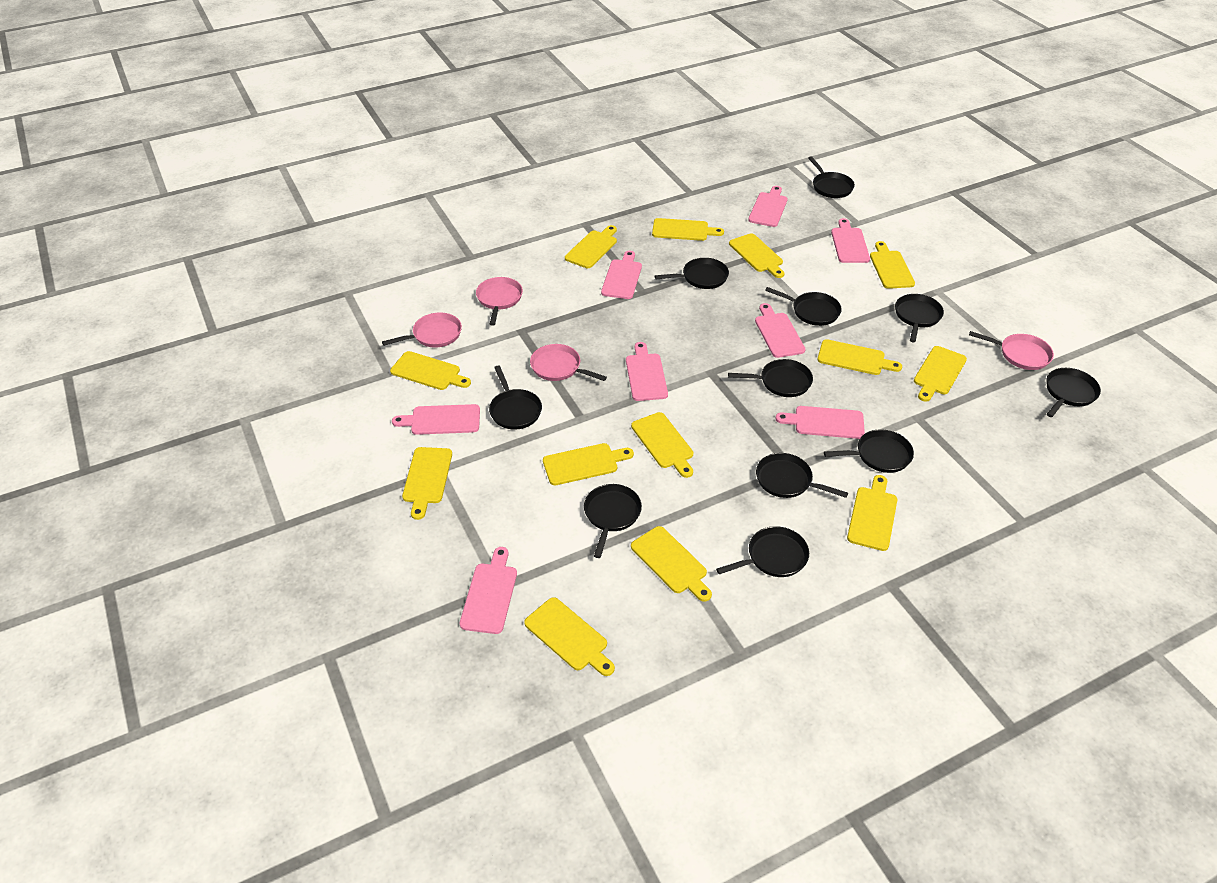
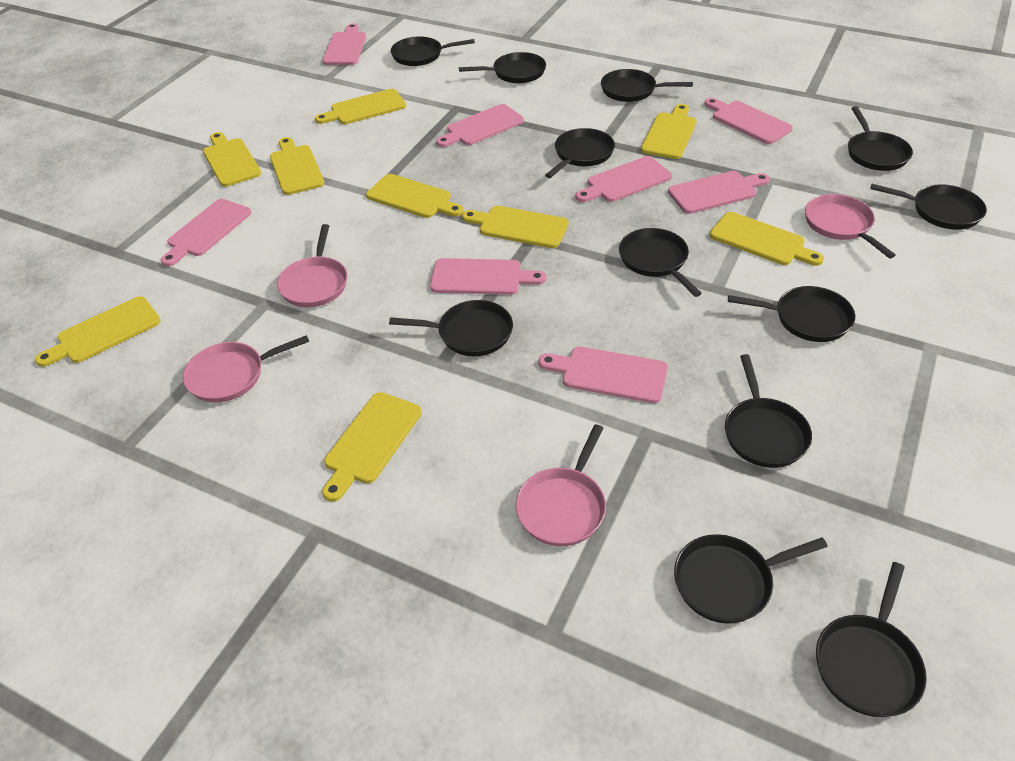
black pan: [489,365,542,430] [584,484,642,558] [655,258,729,289] [716,526,809,577] [728,359,813,397] [756,453,848,498] [765,287,842,326] [808,156,855,198] [824,429,914,473] [895,294,944,342] [1046,368,1101,417] = 11 -> [389,300,513,356] [391,36,475,66] [459,52,546,83] [545,128,615,178] [601,69,693,102] [619,228,702,297] [674,534,828,624] [725,354,812,468] [728,286,855,342] [816,562,927,717] [848,106,913,171] [870,184,987,230] = 12
yellow cutting board: [390,351,471,390] [402,447,452,520] [524,597,615,676] [543,443,634,485] [565,225,617,268] [631,412,693,478] [631,526,712,602] [652,218,724,241] [729,233,784,278] [817,339,902,375] [847,475,897,551] [870,241,915,289] [914,346,967,402] = 13 -> [35,296,161,367] [203,132,261,187] [270,137,324,195] [315,89,406,124] [322,392,422,502] [366,174,464,218] [462,206,569,248] [641,104,697,159] [710,212,824,266] = 9

